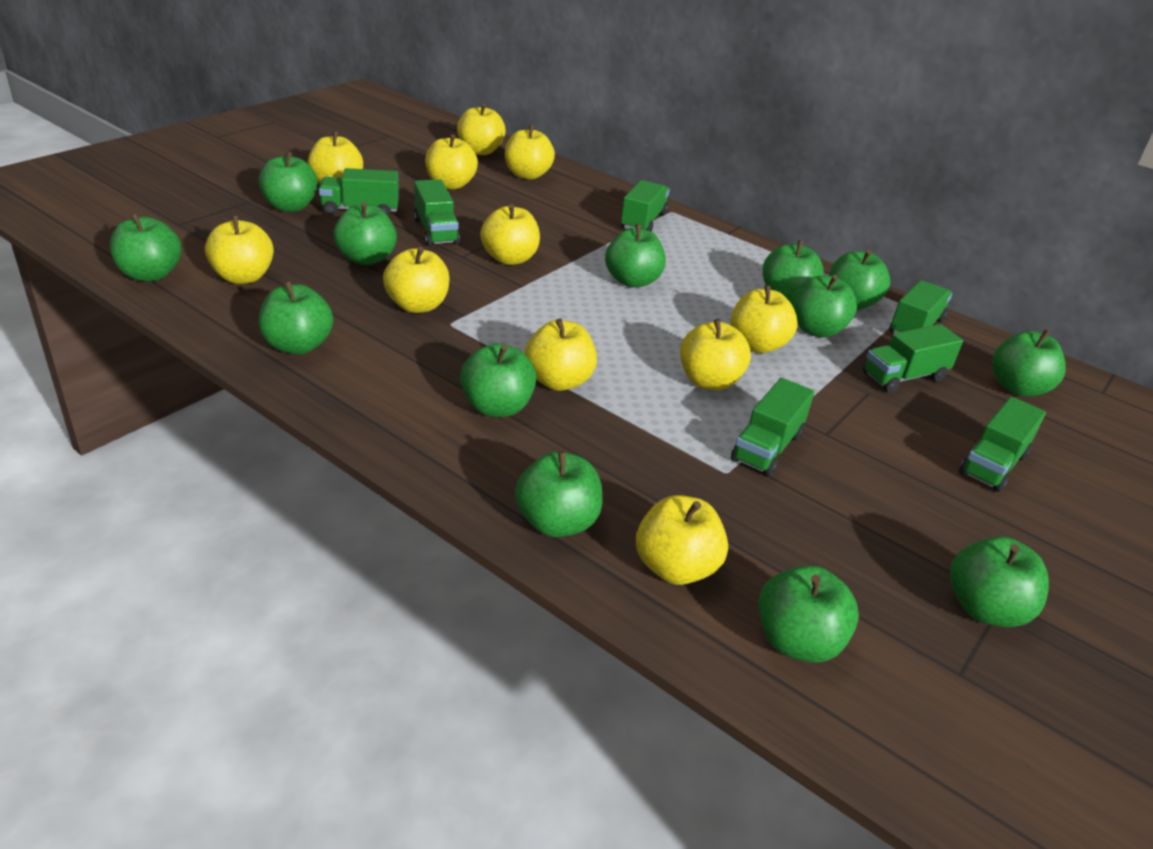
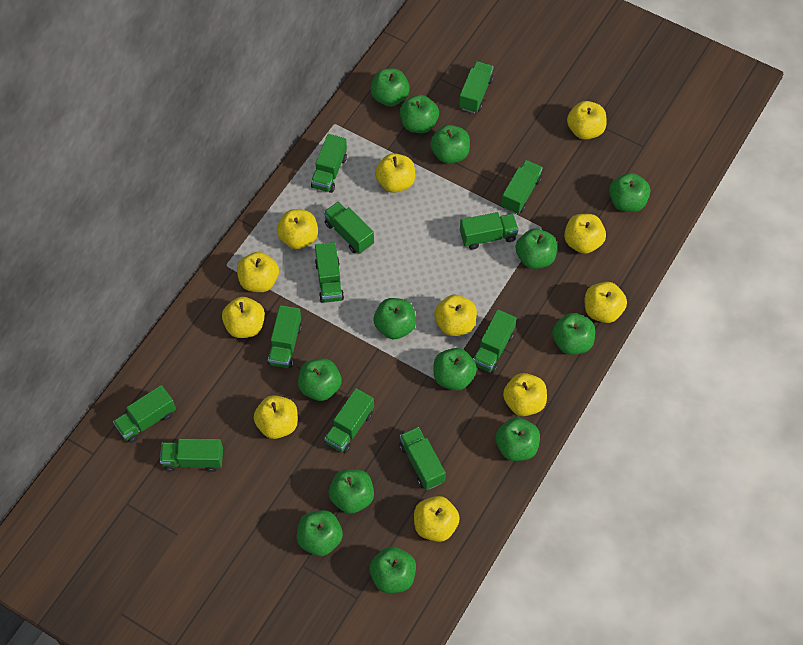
green truck: [319,168,399,216] [414,179,460,246] [621,180,670,231] [731,378,814,476] [863,324,963,393] [889,280,953,334] [959,397,1046,492] = 7 -> [113,385,176,443] [160,439,223,472] [268,305,302,368] [311,134,347,193] [315,242,344,303] [324,202,374,254] [324,388,374,453] [399,427,446,490] [459,61,494,113] [460,212,519,250] [473,310,517,373] [501,160,543,214] = 12

